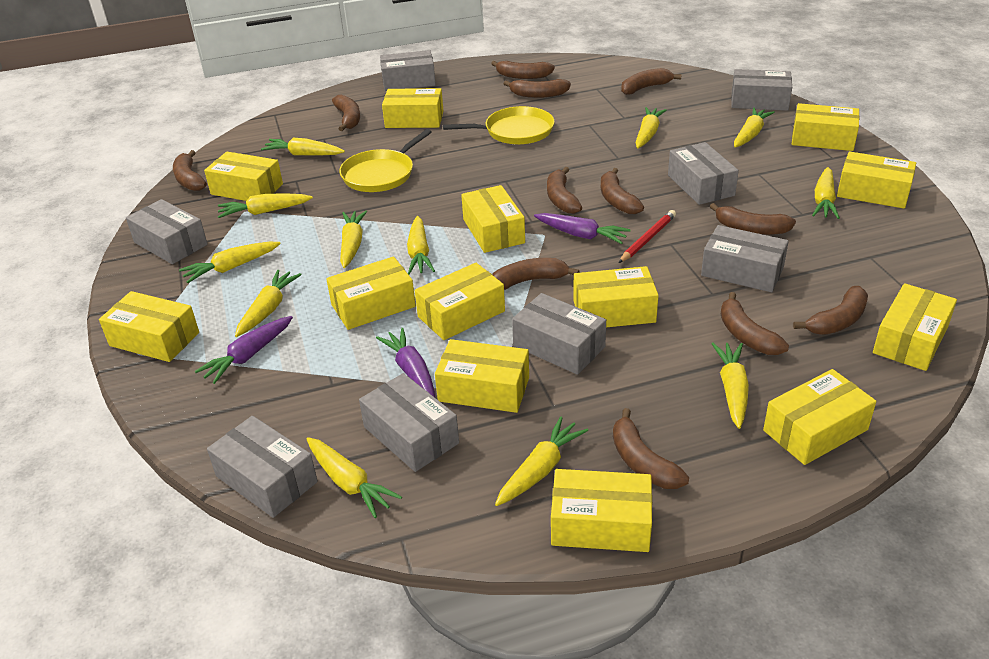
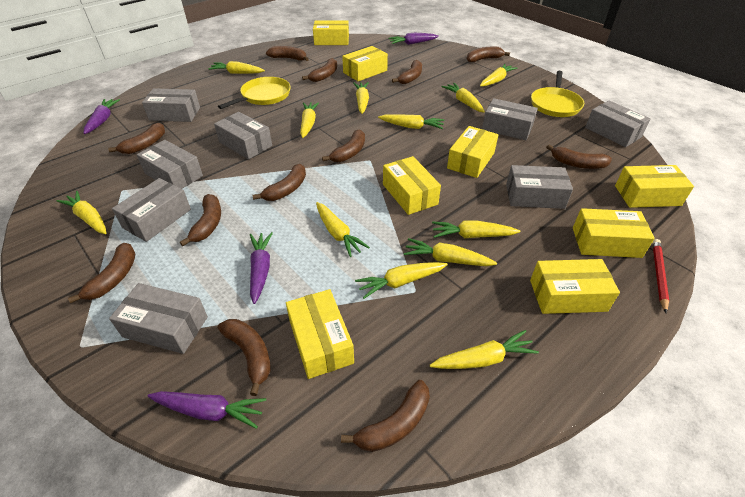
purple carrot: [195,316,293,384] [376,328,435,397] [534,213,631,244] = 3 -> [84,99,120,134] [148,391,266,429] [250,232,273,304] [389,33,439,45] = 4
yellow box: [99,291,199,362] [204,152,283,201] [326,256,416,330] [382,88,443,128] [415,263,505,340] [435,339,529,413] [461,185,525,253] [551,469,652,552] [573,266,659,327] [763,369,876,465] [792,103,859,151] [837,151,916,209] [873,283,957,371] = 13 -> [286,289,354,379] [313,20,349,45] [342,46,388,81] [383,156,441,215] [447,126,498,178] [530,259,620,314] [573,208,655,258] [615,165,694,208] = 8

